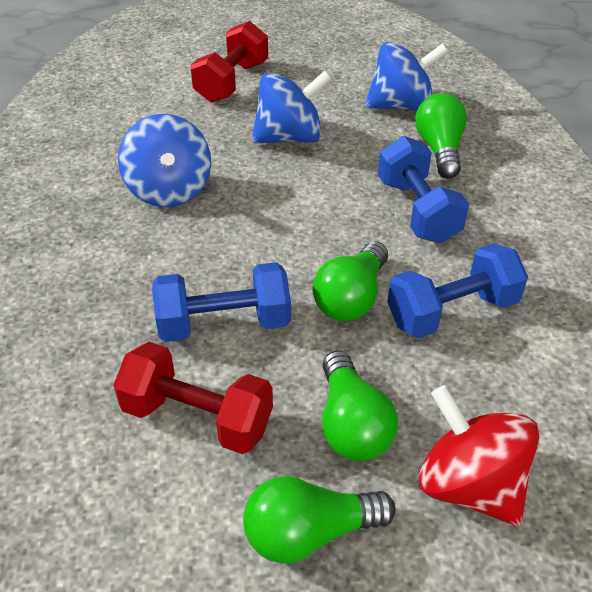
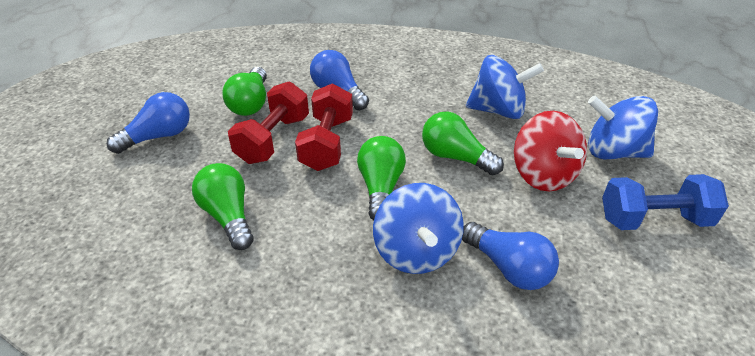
blue dumbbell: [152,262,291,342] [378,136,469,243] [387,243,528,338] = 3 -> [602,174,729,230] = 1
blue light bulb: none = 0 -> [107,92,190,154] [310,50,369,110] [462,222,559,290] = 3

